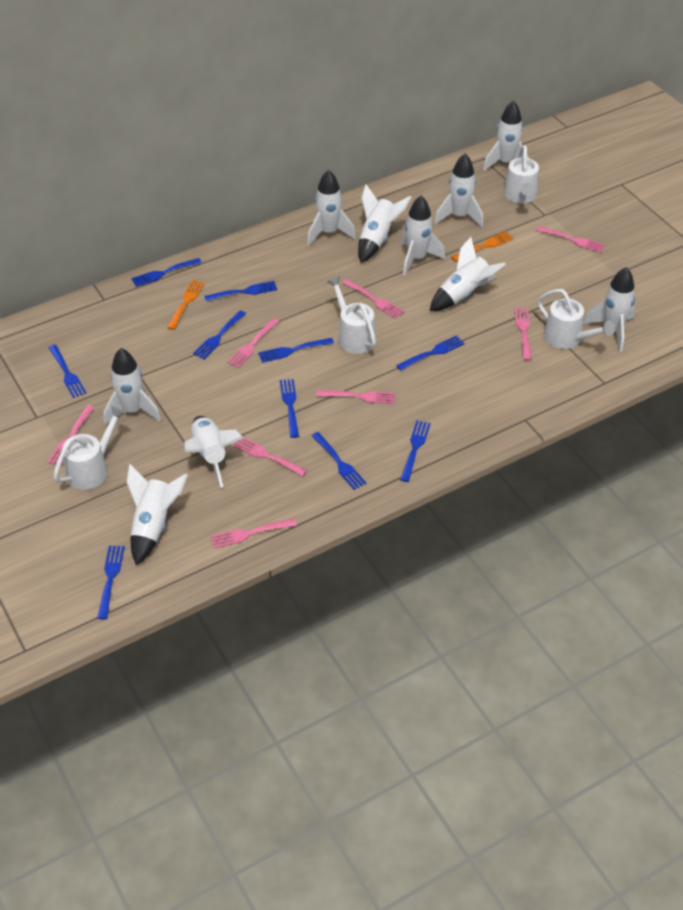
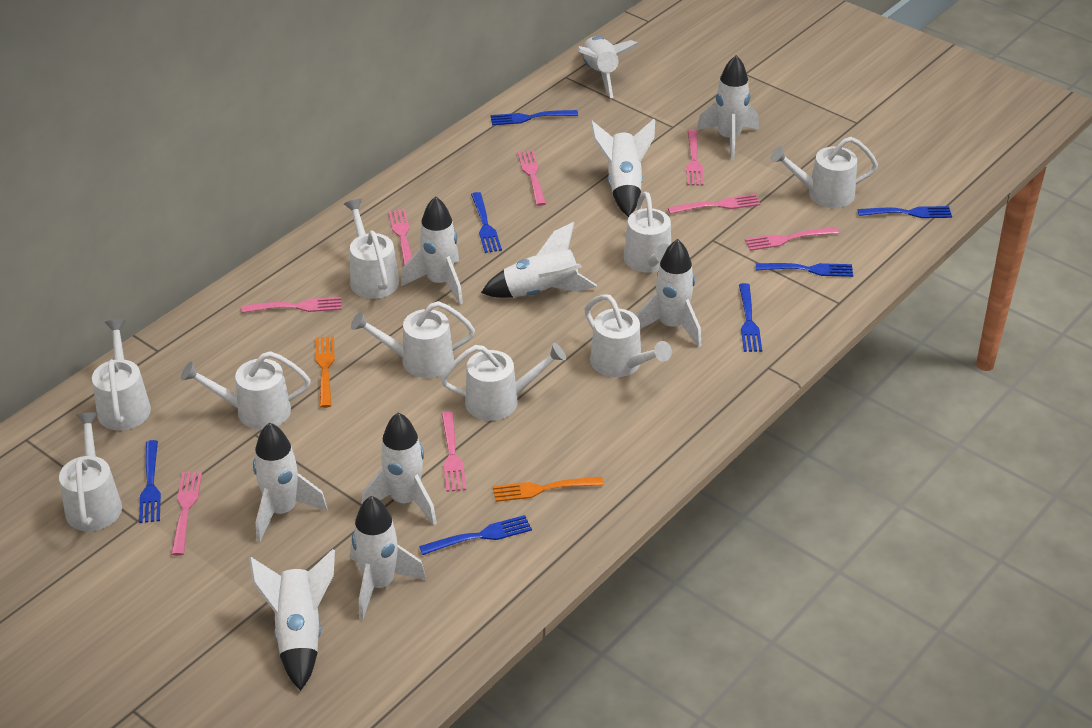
blue fork: [49,345,86,398] [97,546,125,619] [131,258,202,287] [193,310,246,359] [204,281,277,301] [258,338,334,363] [280,379,299,438] [312,432,366,490] [396,335,465,371] [400,420,431,482] = 10 -> [139,440,161,523] [419,515,532,555] [471,192,502,253] [490,110,578,125] [739,283,762,352] [756,263,853,277] [857,206,952,218] = 7
white watering can: [53,406,126,490] [327,276,376,354] [504,145,539,203] [537,289,615,349] = 4 -> [59,413,122,531] [92,319,151,430] [181,351,311,430] [344,199,399,299] [351,301,475,378] [441,343,566,421] [584,294,672,377] [623,192,671,273] [770,137,878,208] = 9

